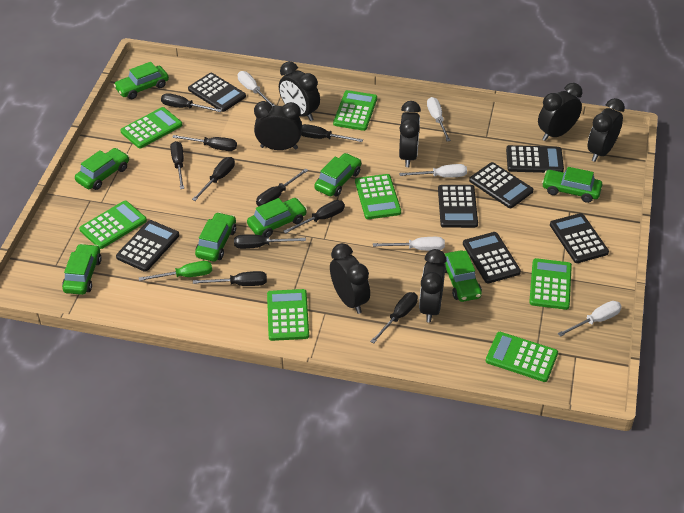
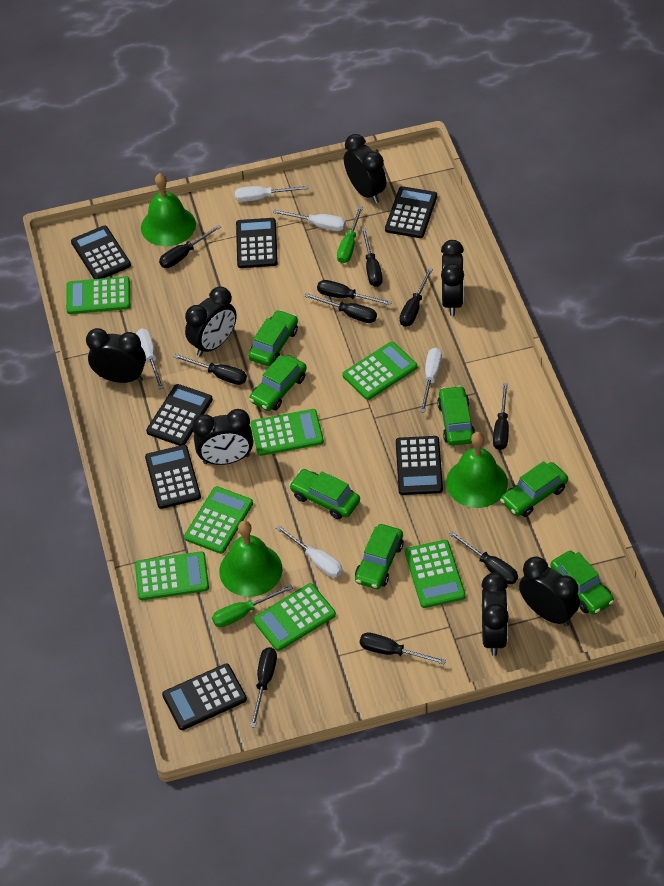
green bell: none = 0 -> [141,173,196,246] [219,521,282,597] [446,432,508,508] = 3
green car: [62,244,102,295] [75,148,129,190] [114,62,169,99] [195,212,236,261] [247,198,307,237] [314,153,361,196] [444,250,482,302] [542,167,602,203] = 8 -> [248,310,298,366] [249,355,307,411] [289,469,360,519] [355,524,404,589] [437,386,475,446] [500,461,568,517] [550,551,614,615] = 7
green screwdriver: [139,261,212,281] = 1 -> [212,585,293,627] [337,206,363,264] = 2

